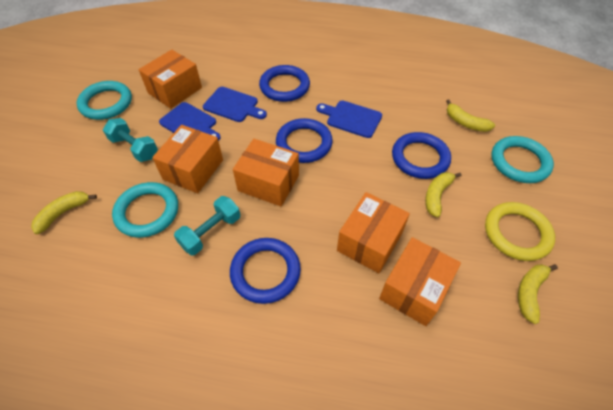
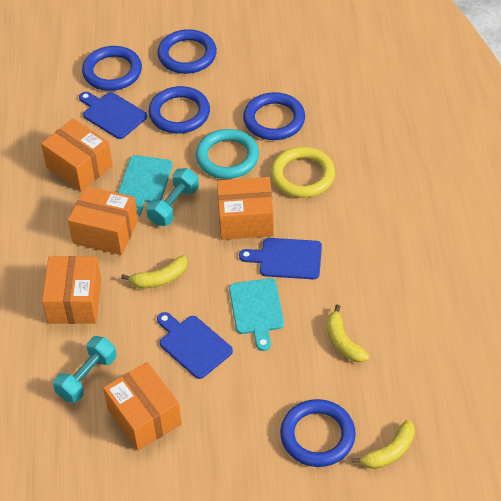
blue ring: [230,238,301,304] [259,65,310,102] [276,118,333,163] [392,132,451,179] = 4 -> [82,46,142,91] [148,86,210,134] [157,29,217,74] [243,92,305,140] [280,399,356,467] = 5
turquoise cutting board: none = 0 -> [118,155,173,216] [229,278,284,351] = 2
turquoise ring: [76,81,132,120] [112,182,178,238] [491,136,554,183] = 3 -> [196,129,259,179] = 1
yellow banana: [31,191,97,234] [425,172,461,217] [446,99,495,132] [518,264,558,324] = 4 -> [121,256,187,289] [327,305,369,363] [352,420,415,469] = 3

